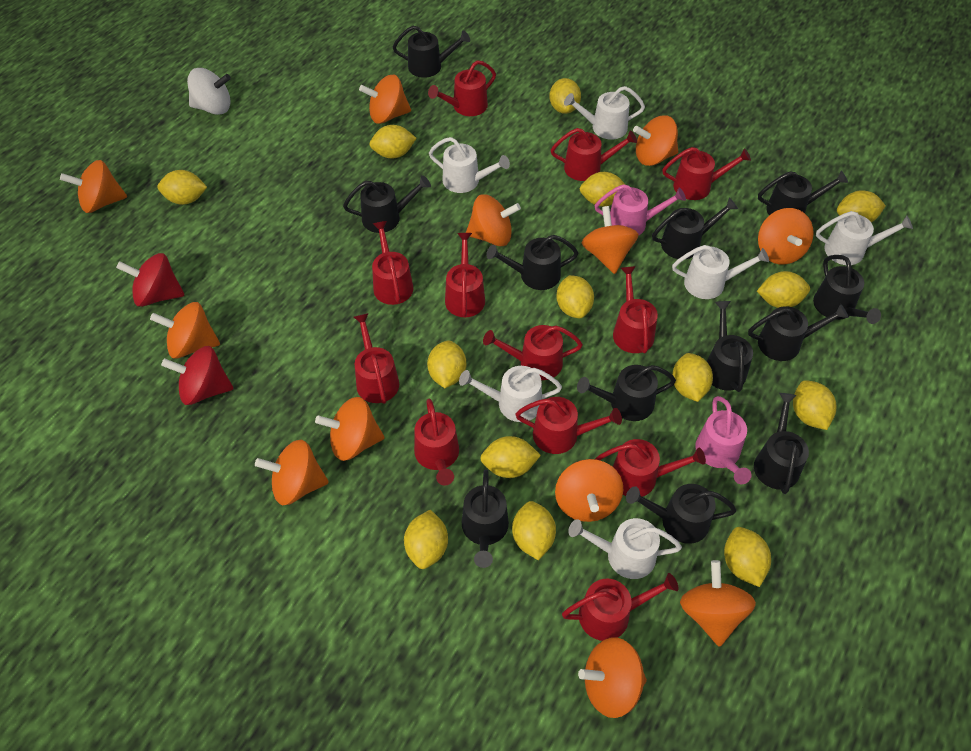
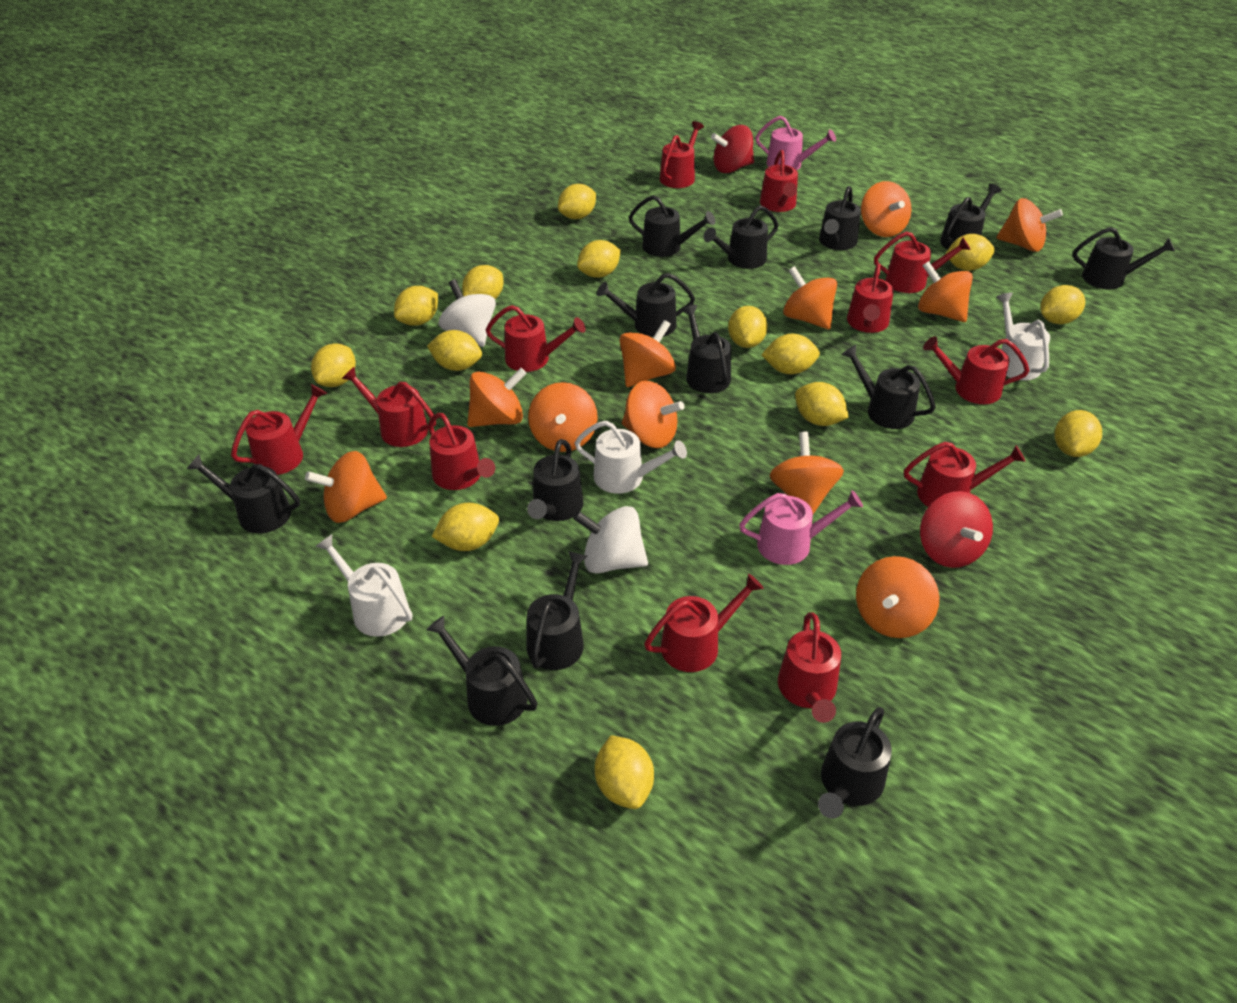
black watering can: [343,175,431,233] [393,26,470,78] [462,469,509,568] [486,235,578,290] [577,365,676,421] [626,484,737,544] [652,198,738,259] [707,301,753,392] [748,304,848,361] [754,393,809,494] [758,170,848,215] [813,255,881,324] = 12 -> [187,454,300,533] [426,616,537,726] [526,551,588,670] [527,439,584,521] [597,273,695,337] [629,195,715,257] [682,305,731,393] [704,205,778,269] [818,707,892,819] [819,186,861,250] [841,345,936,429] [940,184,1002,250] [1073,227,1175,289] = 13
orange spinning top: [60,160,127,213] [150,302,220,359] [255,440,329,505] [315,397,385,461] [359,75,411,124] [466,194,521,246] [555,459,624,522] [578,637,647,718] [582,206,639,274] [633,115,678,166] [680,560,756,647] [758,208,814,265] = 12 -> [305,451,387,523] [467,368,527,427] [528,382,598,452] [620,320,676,387] [622,381,684,448] [769,432,844,514] [783,266,837,329] [856,556,939,638] [861,181,911,237] [918,261,973,322] [997,198,1063,252] = 11
white spinning top: [187,68,231,115] = 1 -> [439,279,496,347] [573,506,648,574] = 2
white watering can: [429,137,510,193] [459,366,562,422] [564,86,645,139] [568,518,682,579] [672,245,769,299] [816,211,913,265] = 6 -> [315,534,412,637] [575,421,687,494] [996,292,1050,381] = 3

